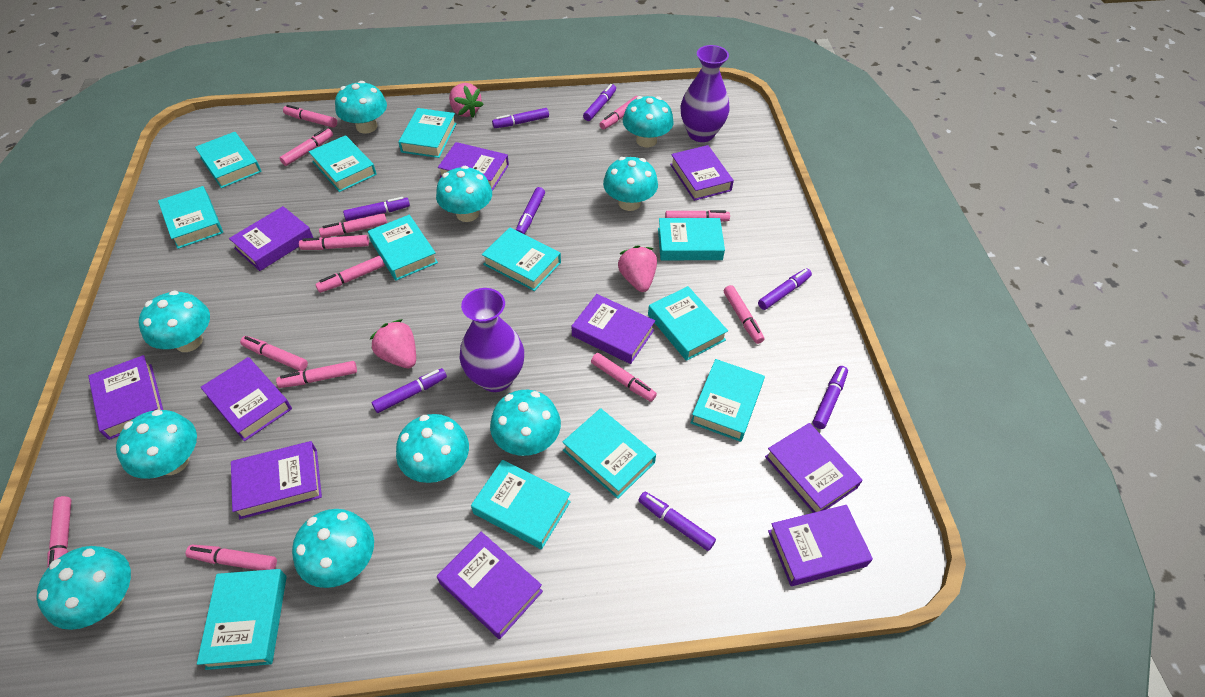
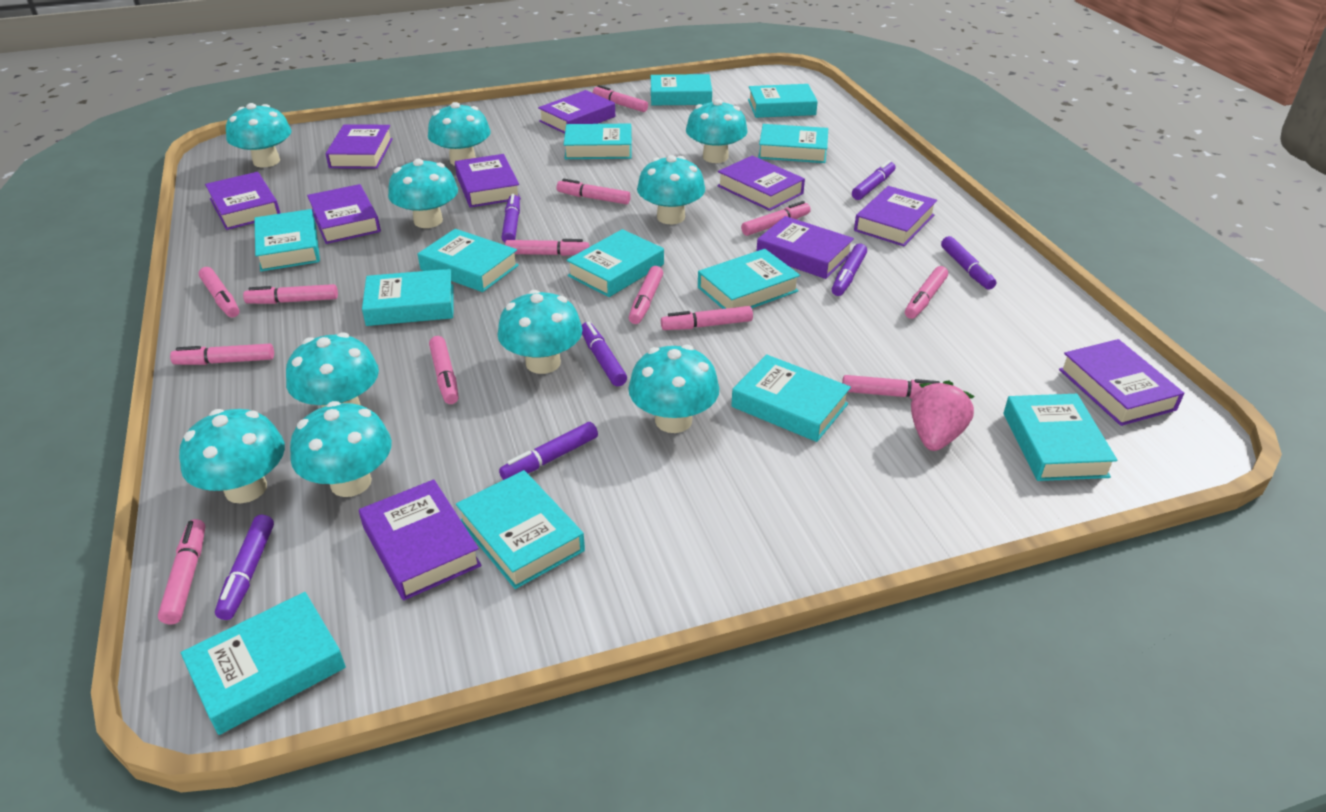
pink strawberry: [370,319,416,368] [449,83,484,117] [618,245,657,292] = 3 -> [911,380,975,451] = 1
purple marker: [343,197,410,221] [372,368,447,413] [492,108,549,128] [516,187,545,234] [583,84,616,121] [638,492,716,551] [758,268,812,310] [813,366,848,429] = 8 -> [215,515,274,620] [499,422,598,480] [502,194,520,243] [582,322,627,386] [832,243,867,296] [852,160,895,200] [941,236,996,290] = 7
purple vase: [459,288,524,392] [681,45,730,142] = 2 -> none = 0
turquoise book: [158,186,223,249] [195,132,261,188] [197,569,287,670] [309,135,377,192] [368,215,438,281] [398,108,457,158] [471,460,571,549] [482,227,561,291] [563,408,656,499] [648,286,728,361] [658,218,725,260] [691,359,765,442] = 12 -> [181,592,346,735] [254,209,320,272] [362,269,454,326] [418,229,519,292] [456,470,585,589] [564,124,632,159] [566,229,664,297] [650,74,712,105] [698,249,800,309] [731,354,851,442] [748,84,818,118] [758,124,828,163] [1003,394,1118,481] = 13

